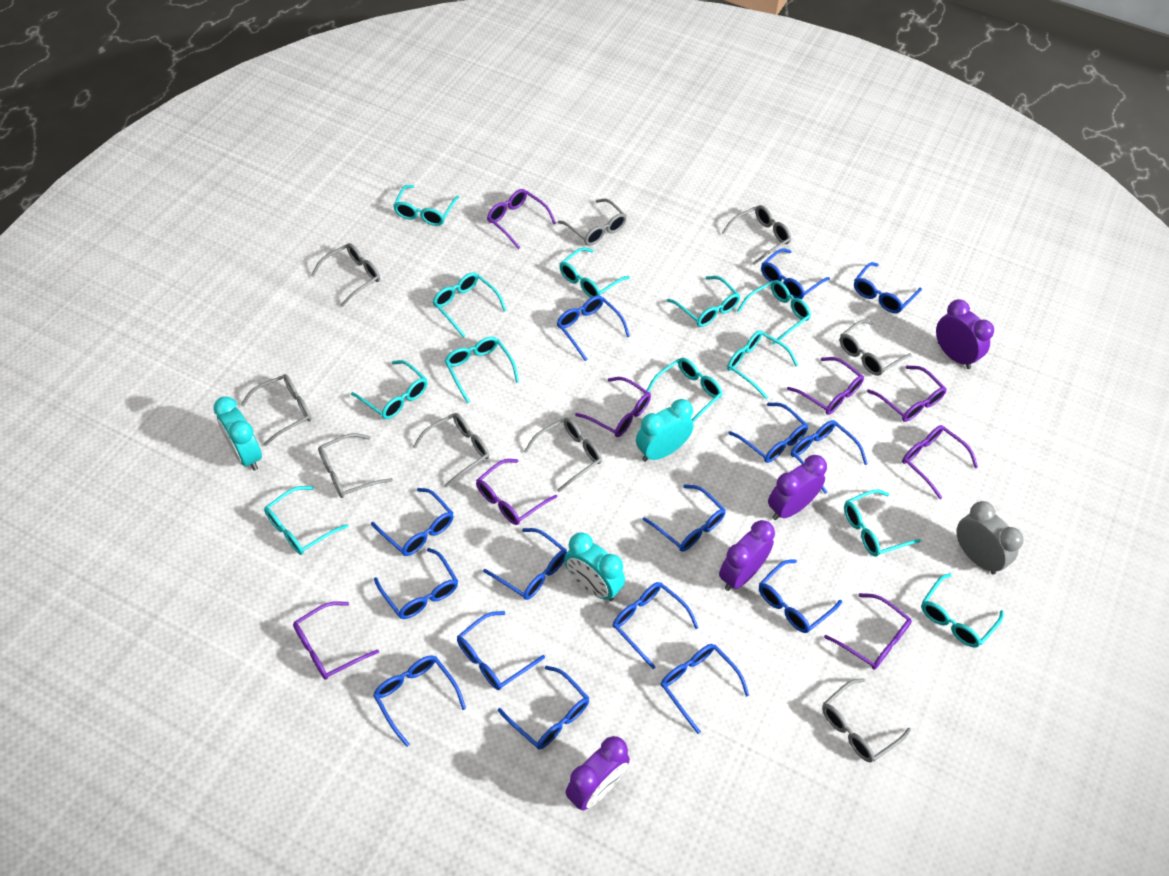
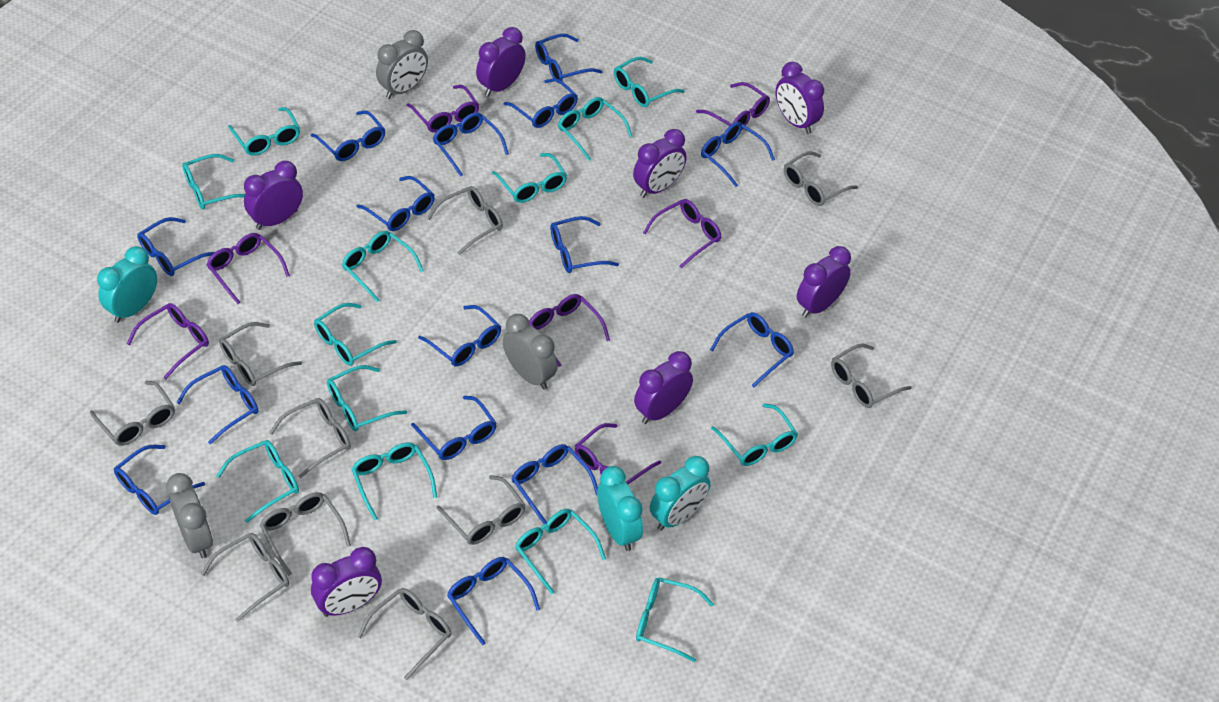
grey clock: [956,501,1024,575] = 1 -> [166,473,213,558] [376,30,428,99] [503,314,558,390] = 3
grey glasses: [241,374,312,446] [311,243,380,307] [318,433,393,498] [413,413,489,488] [524,418,602,492] [558,198,627,246] [722,205,791,265] [822,678,911,763] [840,320,911,376] = 9 -> [90,381,175,446] [201,533,289,622] [219,322,302,386] [260,492,351,576] [269,398,351,478] [358,588,451,680] [427,186,503,255] [436,475,525,545] [784,151,858,206] [831,344,912,408] = 10
purple clock: [565,736,630,810] [719,520,775,591] [768,455,827,520] [936,299,994,369] = 4 -> [244,161,303,230] [311,547,382,617] [476,27,526,97] [633,129,686,198] [634,351,693,424] [776,62,824,134] [797,246,851,318] = 7
purple glasses: [293,601,379,680] [476,459,557,525] [487,189,556,249] [575,377,651,437] [787,357,864,415] [824,593,912,670] [867,366,946,422] [902,425,978,499] = 8 -> [127,303,209,379] [206,233,290,304] [406,85,479,133] [528,294,610,367] [575,423,661,484] [643,199,721,268] [696,82,770,129] = 7
turquoise glasses: [264,486,348,555] [351,360,428,419] [393,185,459,226] [433,272,507,338] [445,337,519,403] [559,247,630,298] [647,358,722,422] [667,276,740,327] [727,330,798,399] [737,280,811,345] [844,489,921,556] [921,573,1004,648] = 12 -> [182,154,245,210] [216,440,299,523] [228,107,300,156] [314,303,397,366] [327,365,407,432] [342,231,424,302] [352,442,437,521] [492,153,567,203] [515,509,606,594] [558,97,633,161] [614,57,685,107] [636,577,714,662] [711,403,798,466] = 13

